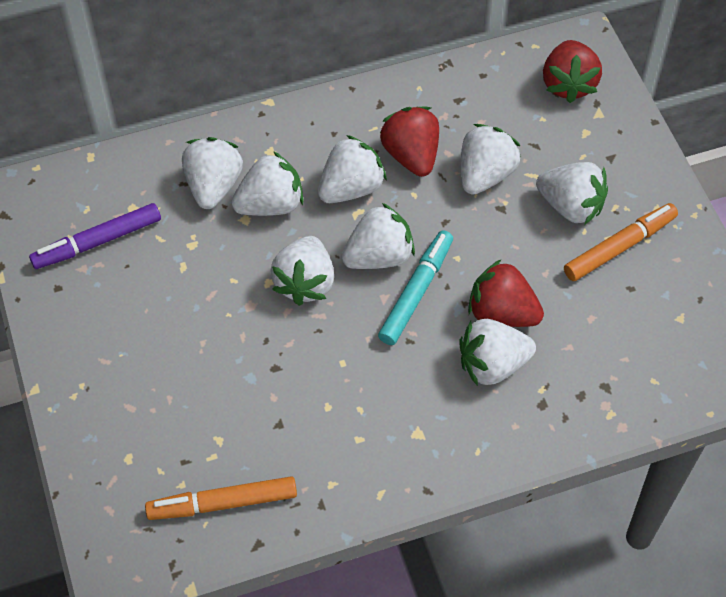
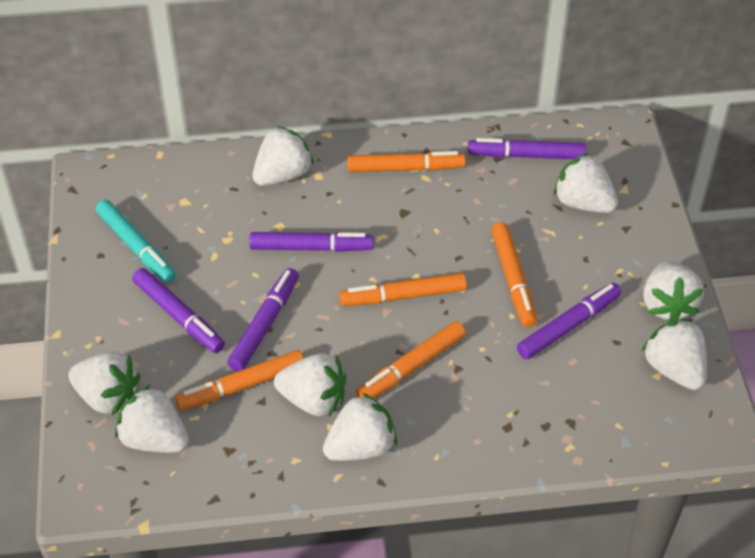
orange marker: [145,476,297,520] [564,203,678,281] = 2 -> [175,350,304,411] [339,273,467,306] [347,151,466,172] [356,321,466,398] [492,222,537,327] = 5
purple marker: [29,203,161,269] = 1 -> [132,268,225,353] [227,268,299,372] [249,232,374,252] [468,138,586,159] [517,283,621,359] = 5
red strawberry: [380,106,439,177] [468,260,544,327] [543,40,602,103] = 3 -> none = 0

